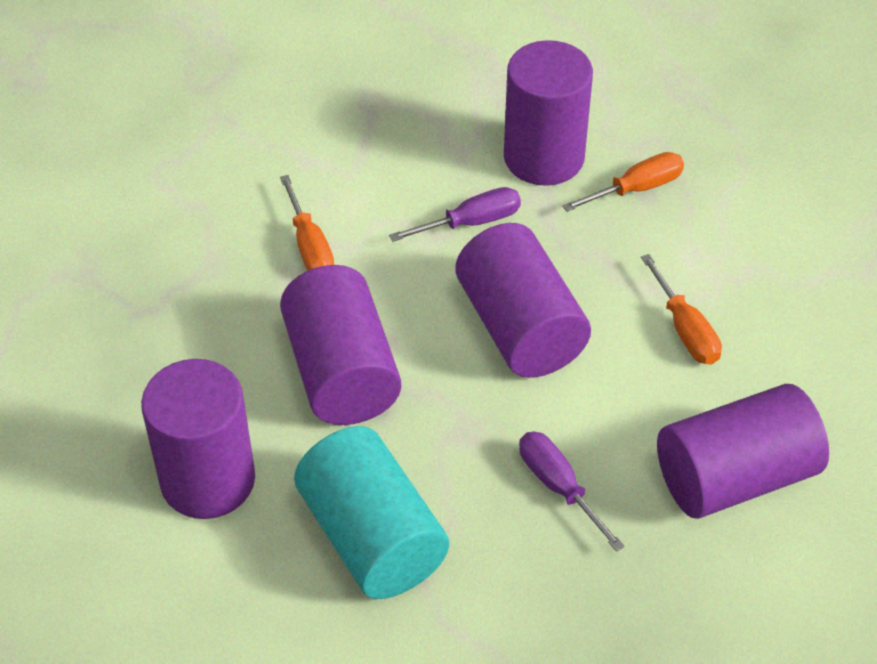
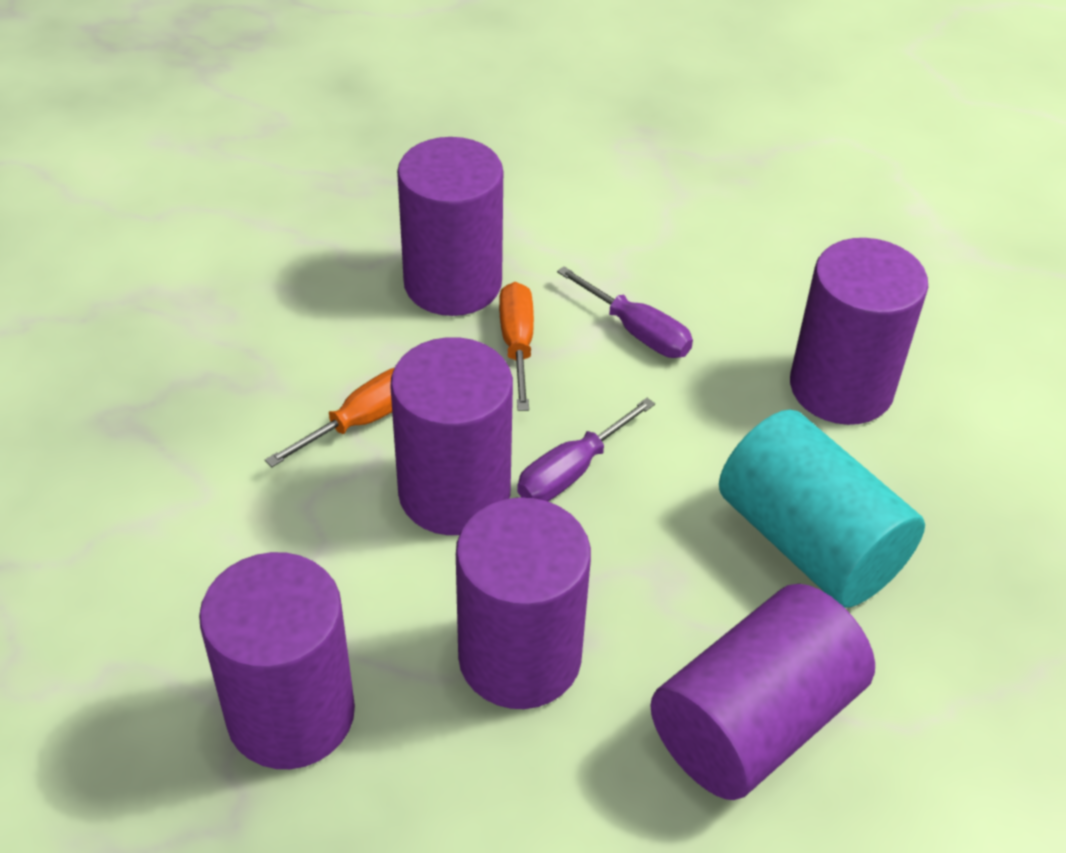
orange screwdriver: [280,175,334,271] [562,152,684,212] [641,254,722,364] = 3 -> [265,368,394,468] [499,282,534,411] = 2
purple cylinder: [141,359,255,519] [280,265,401,425] [456,223,591,378] [504,40,593,186] [657,384,829,519] = 5 -> [199,552,355,769] [390,337,513,535] [397,137,503,316] [456,497,591,709] [650,584,875,800] [790,238,928,425] = 6

